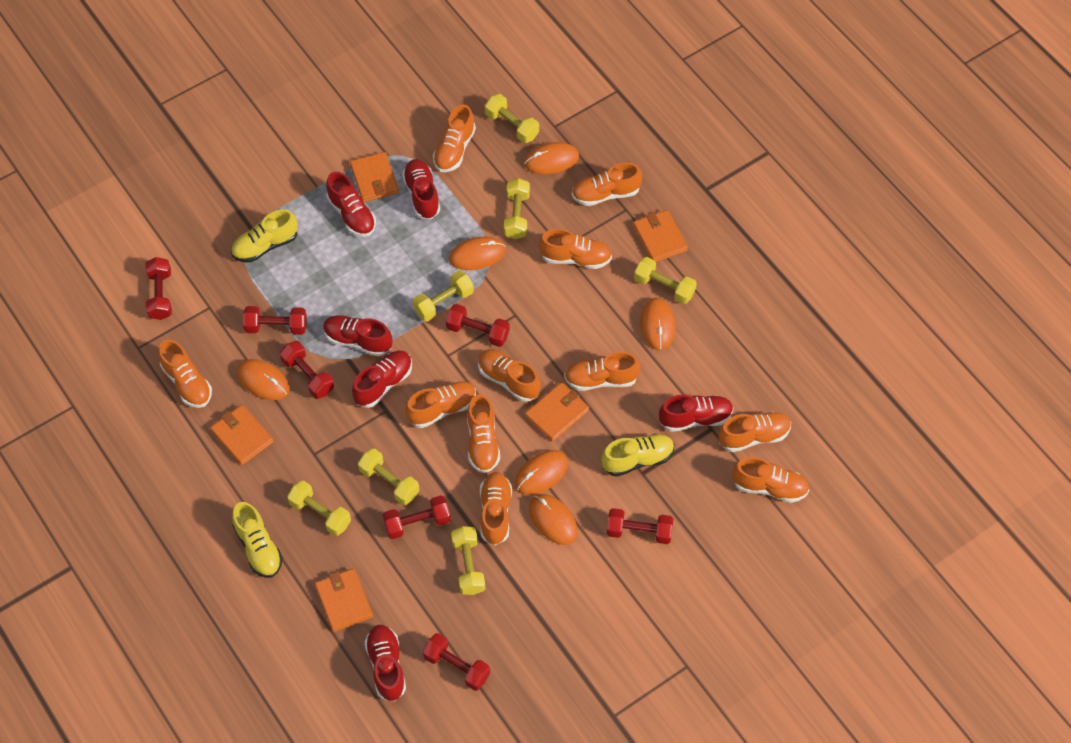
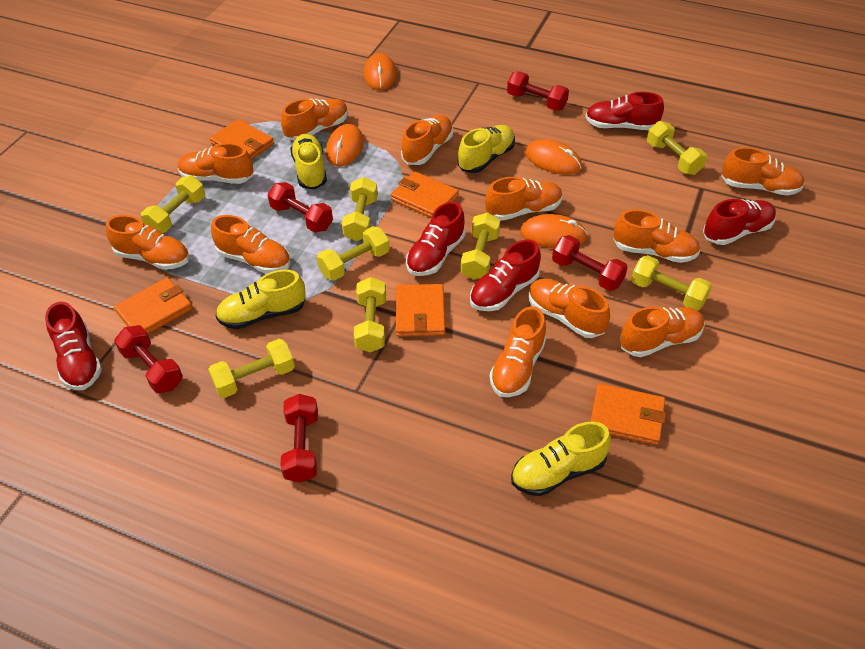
orange mouse: [237,359,289,400] [449,237,505,270] [515,450,568,495] [524,142,579,174] [529,494,578,545] [640,298,676,350] = 6 -> [326,124,364,167] [364,53,396,90] [520,214,588,248] [525,139,582,175] = 4
red dumbbell: [145,257,172,320] [243,306,307,335] [280,341,334,399] [383,496,451,539] [423,633,490,691] [446,304,510,347] [607,508,674,544] = 7 -> [114,325,183,393] [267,182,333,233] [280,394,318,483] [507,71,569,111] [552,235,628,291] = 5
red shoe: [323,315,392,356] [326,172,376,237] [352,351,412,408] [364,625,406,702] [402,159,440,220] [659,395,734,432] = 6 -> [45,302,102,390] [406,202,465,276] [470,240,541,311] [585,92,664,130] [703,199,776,245] = 5
yellow dumbbell: [287,481,351,536] [358,448,420,505] [413,271,474,321] [451,526,485,595] [485,94,539,143] [504,178,530,239] [634,257,697,304] = 7 -> [141,176,205,233] [208,339,295,398] [317,226,390,281] [342,177,378,241] [354,277,386,352] [461,213,500,280] [631,255,712,310] [647,121,707,175] = 8
yellow shoe: [231,209,298,263] [232,502,283,578] [601,434,674,477] = 3 -> [215,270,306,329] [290,134,327,190] [458,125,515,173] [511,422,611,496] = 4

